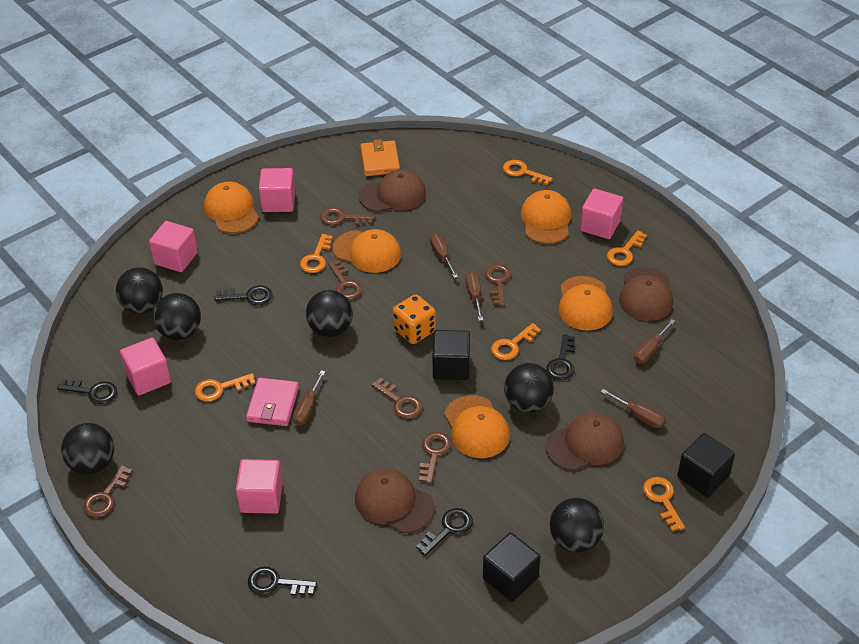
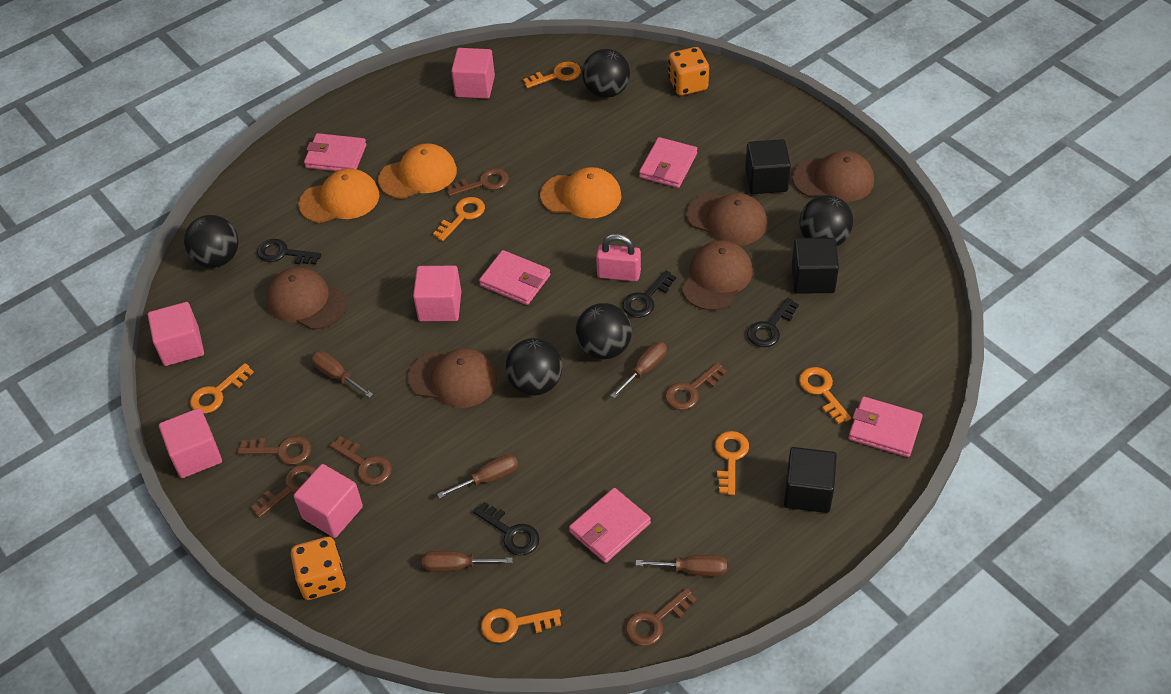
black ball: [61,423,114,475] [116,267,163,314] [153,293,201,340] [306,290,353,337] [504,363,554,413] [550,498,604,553] = 6 -> [184,215,239,268] [505,338,563,396] [576,303,632,359] [582,49,630,98] [799,195,853,246] = 5
black key: [57,379,117,404] [214,285,272,305] [248,567,317,596] [416,508,473,556] [546,334,575,380] = 5 -> [257,239,321,265] [473,502,539,556] [622,270,676,318] [747,298,799,347] = 4
brown cap: [355,468,435,533] [359,170,426,212] [545,412,624,471] [619,267,673,321] = 4 -> [266,267,347,330] [408,349,497,408] [681,240,753,310] [686,192,767,246] [792,151,874,202] = 5
orange cap: [204,182,259,233] [333,229,401,273] [444,395,510,458] [521,190,571,244] [558,276,613,331] = 5 -> [299,168,380,223] [378,143,457,199] [540,167,621,219] = 3
orange dice: [393,294,436,344] = 1 -> [291,537,346,600] [668,47,709,95] = 2
orange wallet: [360,139,400,176] = 1 -> none = 0
pink padlock: none = 0 -> [596,234,641,281] = 1
pink wallet: [246,378,299,426] = 1 -> [304,133,367,171] [479,250,550,305] [569,488,651,563] [639,137,697,188] [848,396,923,457] = 5

